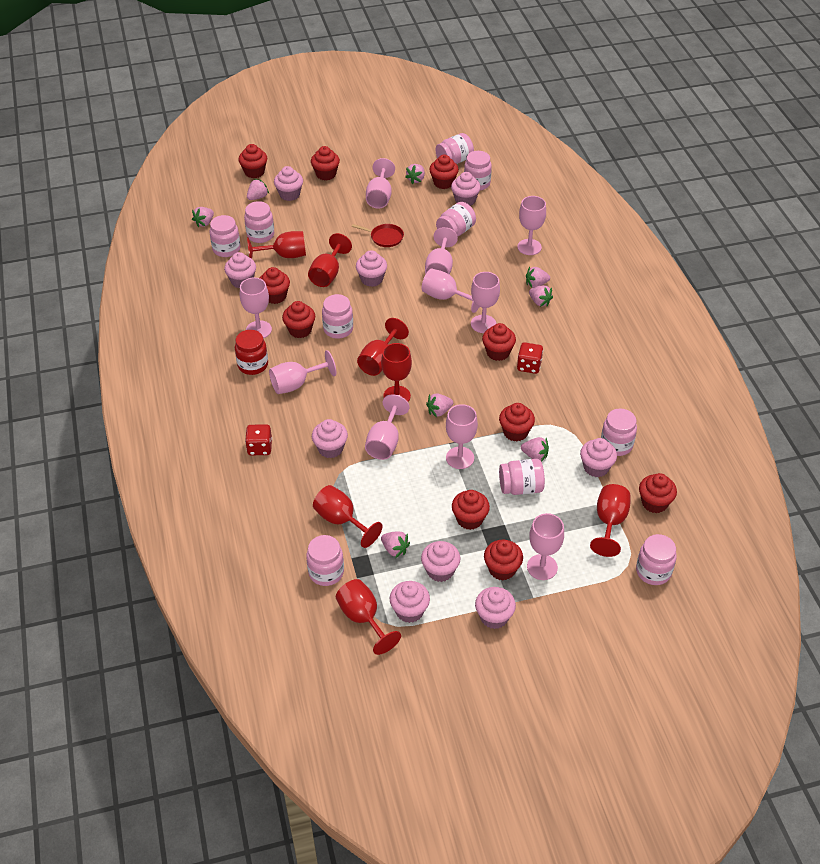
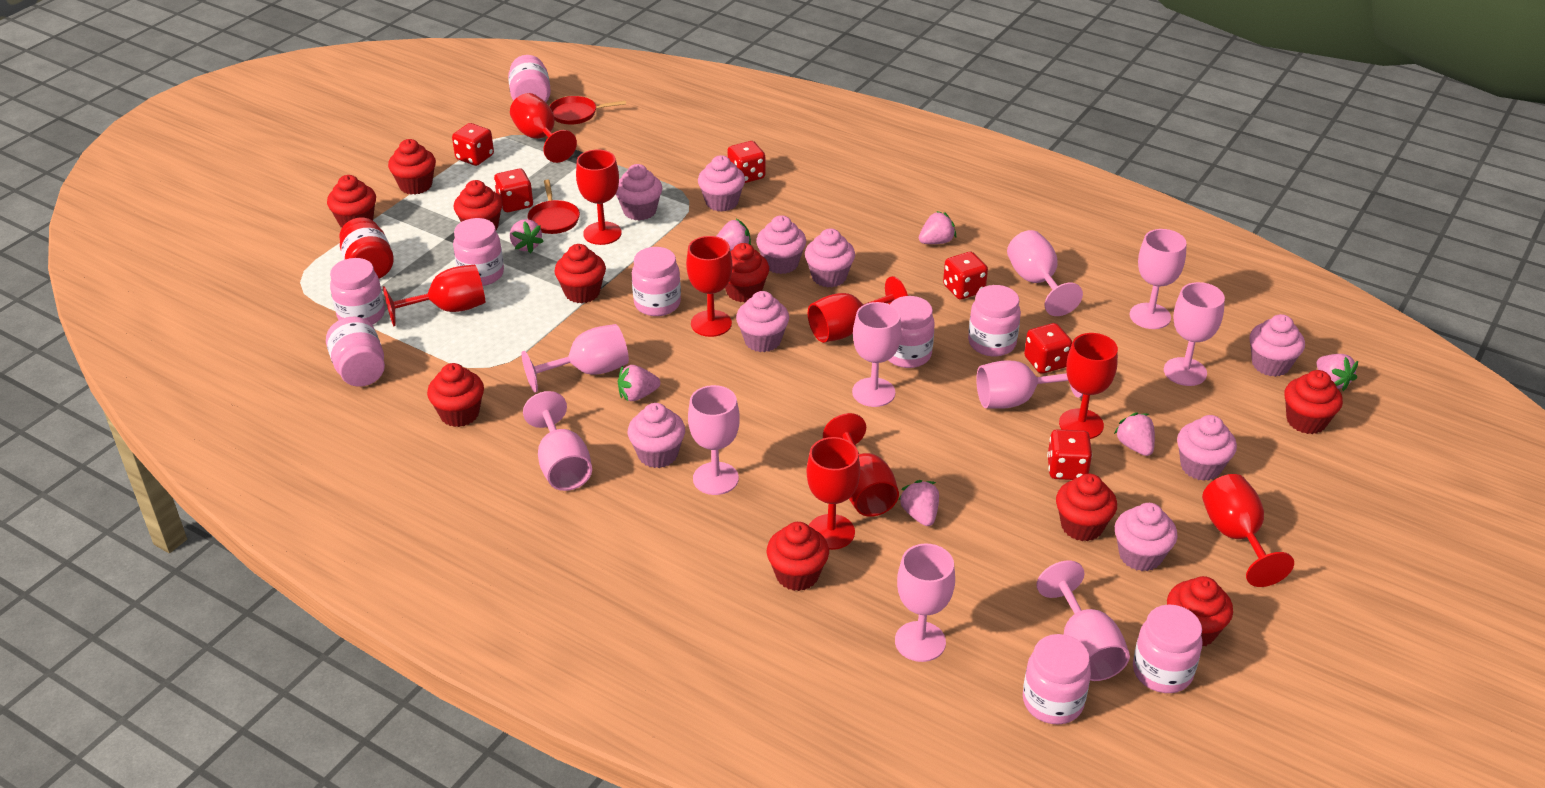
pink jar: [210,215,240,257] [244,201,274,243] [306,535,344,586] [322,294,353,339] [435,133,474,164] [436,202,476,237] [464,151,492,191] [499,459,545,495] [601,408,637,456] [636,534,677,585] = 10 -> [326,317,385,387] [330,258,385,325] [453,218,504,286] [508,55,551,102] [632,247,681,316] [888,296,935,368] [968,285,1021,357] [1023,634,1091,724] [1133,605,1203,693] = 9
pink strawberry: [192,207,214,228] [247,179,269,200] [381,531,410,558] [405,164,425,184] [426,393,453,417] [521,437,549,462] [526,267,550,288] [529,285,553,307] = 8 -> [510,219,544,253] [618,365,660,401] [716,219,751,251] [899,480,939,526] [919,211,956,244] [1114,413,1155,456] [1317,354,1358,391] = 7
red dice: [245,424,272,455] [517,342,543,374] = 2 -> [452,123,494,166] [494,169,533,212] [728,141,765,183] [943,252,988,299] [1024,323,1072,374] [1047,429,1092,480] = 6
red goblet: [247,231,306,259] [308,233,352,287] [313,485,383,548] [336,579,401,655] [357,318,409,376] [381,343,412,402] [590,484,630,557] = 7 -> [383,265,485,327] [510,93,577,163] [576,149,622,245] [686,236,732,337] [806,437,860,550] [808,276,908,343] [823,413,899,517] [1059,333,1118,439] [1202,474,1294,587] = 9
red pan: [352,224,404,247] = 1 -> [527,179,580,234] [549,96,626,124] = 2

